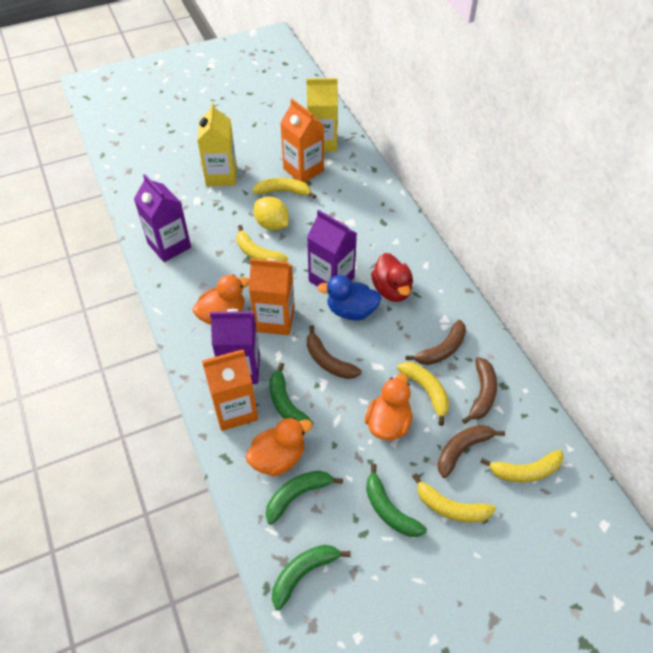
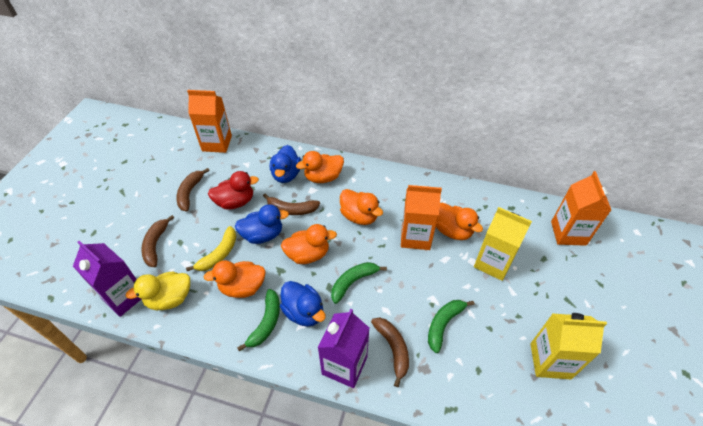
blue duck: [317,275,381,320] = 1 -> [235,204,289,244] [270,145,301,183] [280,281,326,327] = 3
green banana: [266,470,343,525] [269,363,313,425] [272,545,351,610] [366,464,427,537] = 4 -> [237,289,280,351] [331,262,387,304] [428,300,474,353] = 3
orange duck: [192,275,250,325] [246,417,313,477] [365,374,413,440] = 3 -> [204,260,266,298] [281,224,337,264] [296,151,344,183] [340,189,383,225] [436,203,483,240] = 5
purple carton: [134,174,191,262] [210,309,260,384] [307,210,357,287] = 3 -> [73,241,141,317] [317,309,369,388] = 2
yellow banana: [237,225,288,262] [252,178,316,199] [397,362,449,426] [412,474,496,523] [481,450,564,482] = 5 -> [186,226,236,271] = 1
yellow duck: none = 0 -> [126,272,190,310] = 1
yellow lemon: [254,196,289,230] = 1 -> none = 0

